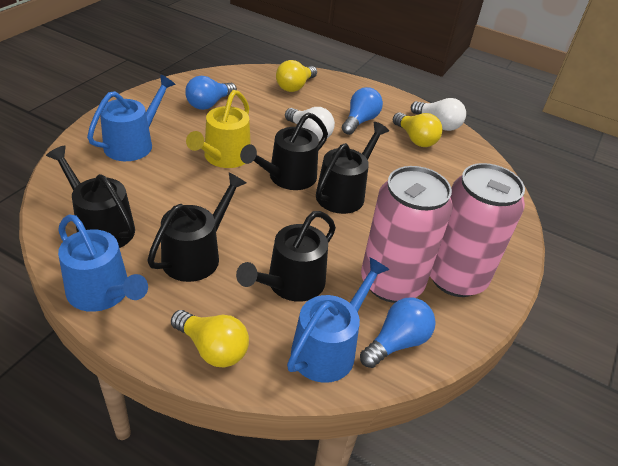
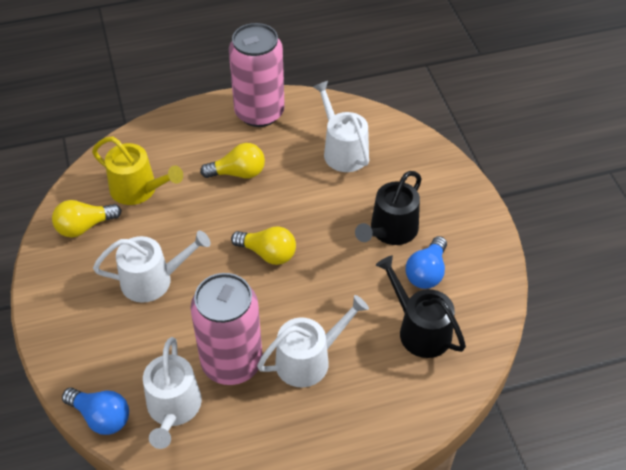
black watering can: [46,146,135,248] [147,173,246,282] [236,211,336,302] [240,113,328,190] [316,122,389,214] = 5 -> [355,171,422,245] [376,255,466,358] = 2
blue light bulb: [185,76,237,110] [342,87,383,135] [360,297,436,368] = 3 -> [62,388,129,435] [406,236,447,289] = 2
blue watering can: [58,214,148,312] [87,75,176,161] [287,257,390,383] = 3 -> none = 0
white light bulb: [285,107,335,141] [411,98,466,131] = 2 -> none = 0
white watering can: none = 0 -> [93,230,210,303] [143,337,202,449] [257,295,369,387] [313,81,369,172] = 4

